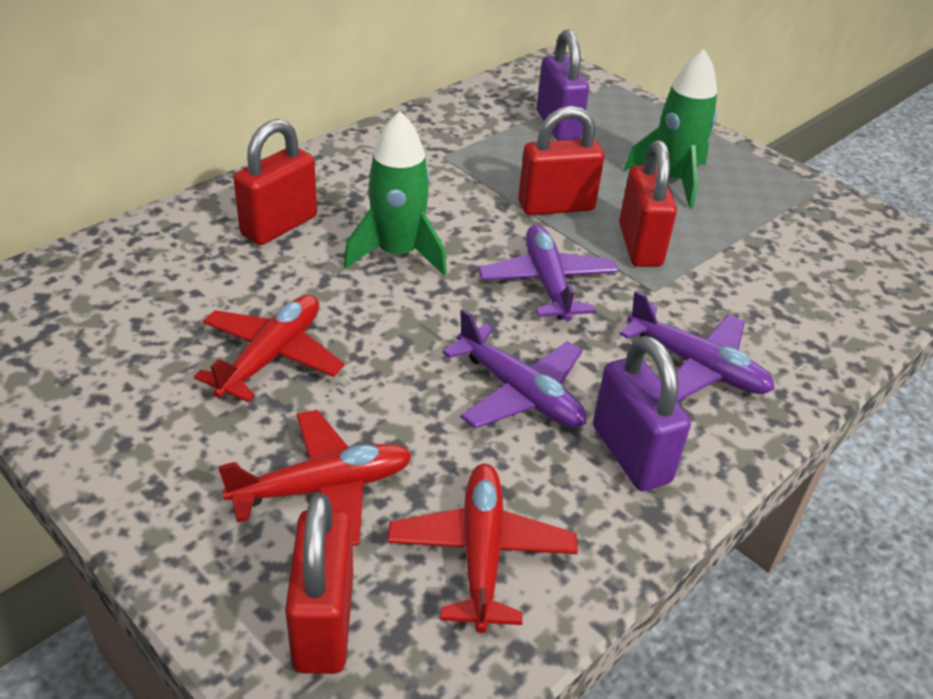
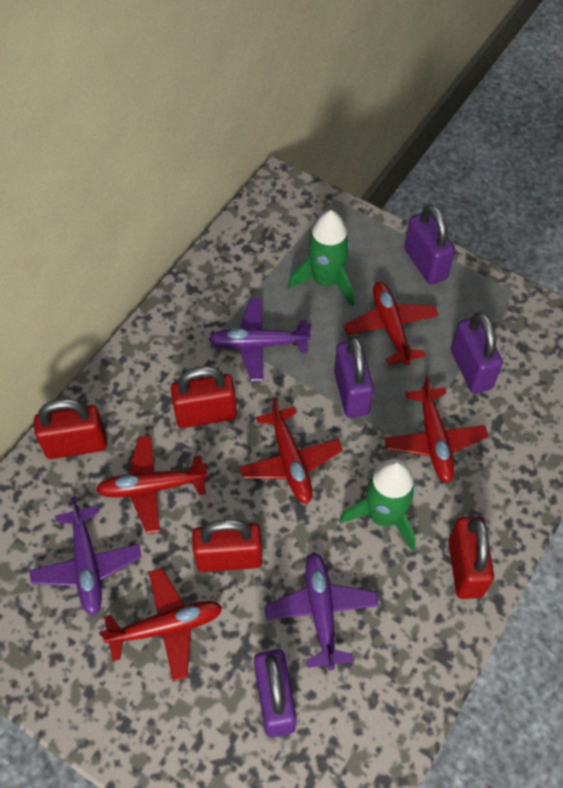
purple padlock: [537,30,589,140] [593,336,691,491] = 2 -> [254,649,296,737] [334,336,374,418] [405,204,455,285] [451,312,503,394] = 4
red plane: [194,295,345,402] [218,410,412,546] [387,464,578,633] = 3 -> [96,435,208,534] [99,568,222,681] [240,398,343,504] [344,282,439,365] [385,375,488,483] = 5

